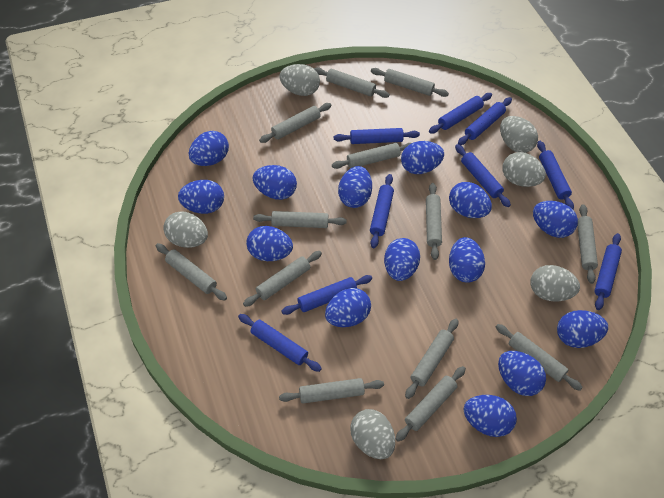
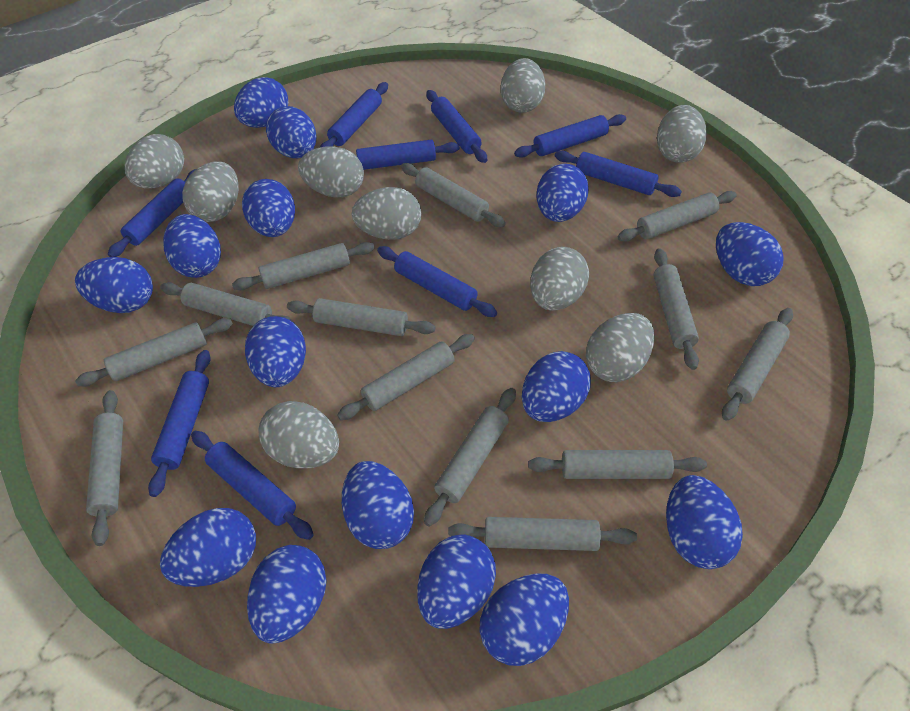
blue egg: [178,180,224,214] [189,131,229,166] [246,226,293,261] [253,165,297,200] [325,288,371,327] [338,166,372,208] [384,238,420,281] [401,141,444,174] [449,182,492,218] [449,237,485,283] [464,395,517,437] [498,351,546,396] [533,201,578,238] [557,310,608,348] = 14 -> [75,257,153,313] [160,508,256,587] [163,214,221,278] [234,77,288,128] [242,179,295,237] [245,316,306,387] [247,545,326,644] [266,106,316,158] [342,461,414,549] [417,535,496,629] [479,573,569,666] [522,351,591,422] [536,164,589,222] [666,475,743,569] [716,222,784,286] = 15
grey egg: [163,211,208,248] [279,64,320,96] [350,409,395,459] [500,116,538,153] [503,152,546,187] [530,265,580,301] = 6 -> [125,134,184,189] [182,161,239,222] [258,401,339,468] [298,146,364,197] [352,187,421,240] [501,58,545,113] [530,247,589,311] [586,313,655,382] [657,105,707,163] = 9

